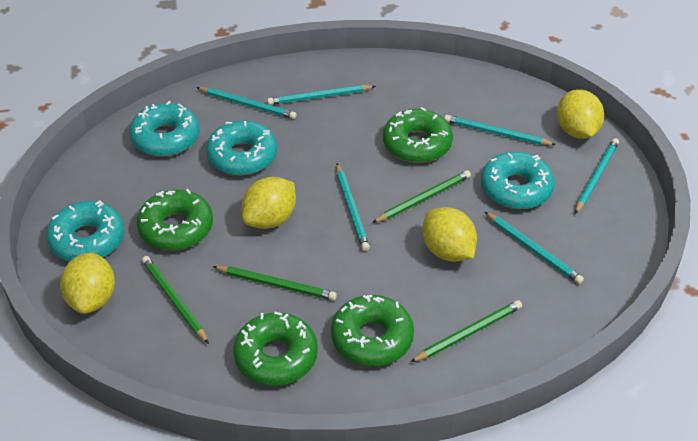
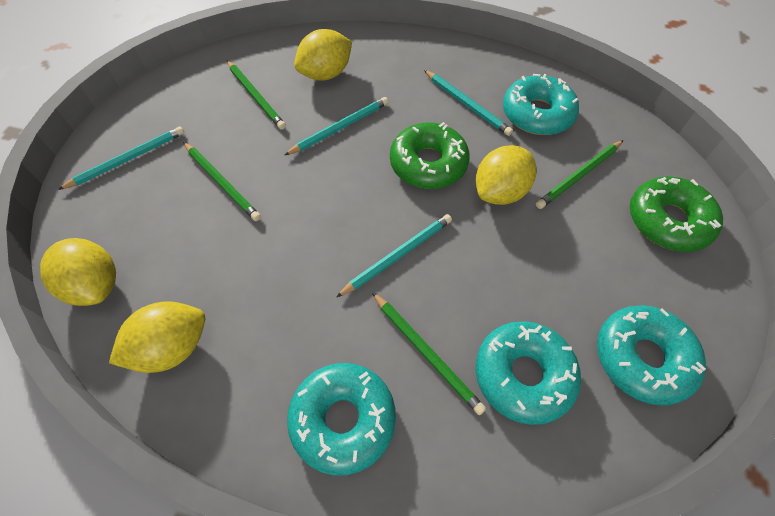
green donut: [136,189,213,251] [233,312,318,386] [331,295,414,366] [383,107,453,163] = 4 -> [390,122,470,189] [630,176,723,252] = 2
turquoise pencil: [196,87,296,119] [267,85,376,105] [336,164,370,251] [444,115,556,145] [485,212,584,284] [575,138,619,214] = 6 -> [58,126,184,190] [285,97,388,155] [336,214,452,297] [424,70,513,136] = 4

